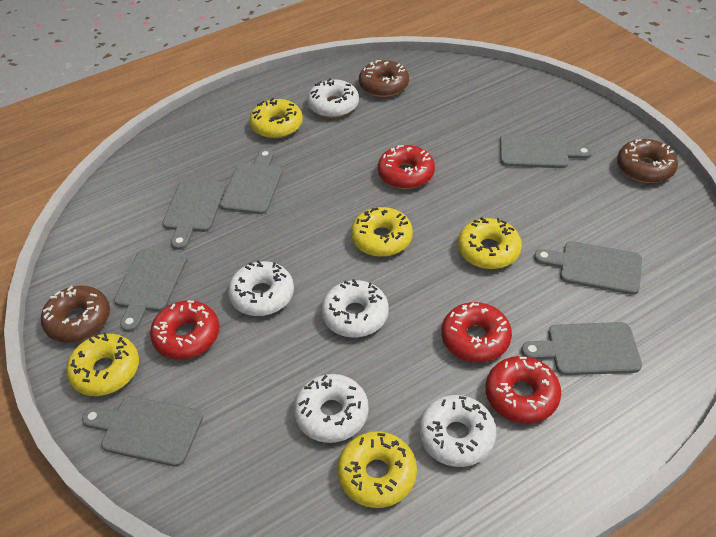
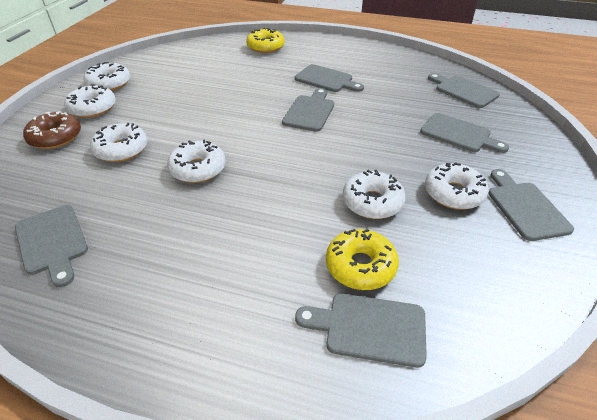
brown donut: [41,286,110,342] [359,60,409,97] [617,139,678,183] = 3 -> [23,111,81,149] = 1
red donut: [150,300,219,359] [378,145,435,189] [441,302,512,363] [486,356,561,424] = 4 -> none = 0
white donut: [228,260,294,316] [294,374,369,443] [307,79,359,118] [321,279,389,337] [419,395,497,467] = 5 -> [64,84,116,118] [84,62,130,91] [90,123,147,162] [167,140,226,183] [343,170,406,219] [425,162,489,210] = 6
yellow donut: [66,333,139,396] [249,98,303,139] [337,431,417,508] [351,207,413,257] [458,217,522,269] = 5 -> [246,28,285,53] [326,229,399,290] = 2

